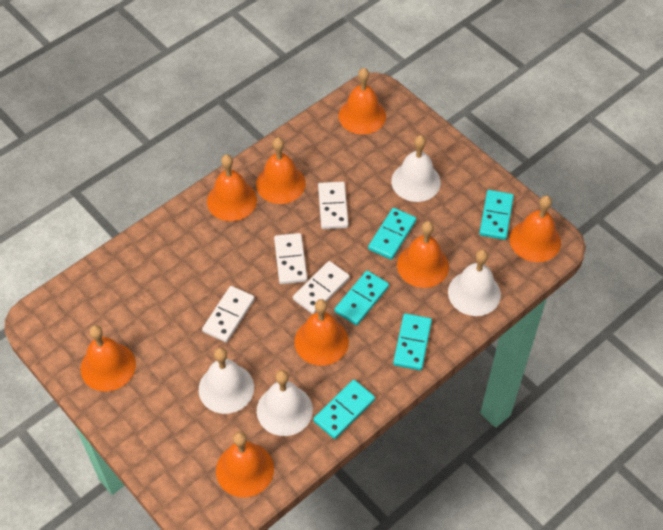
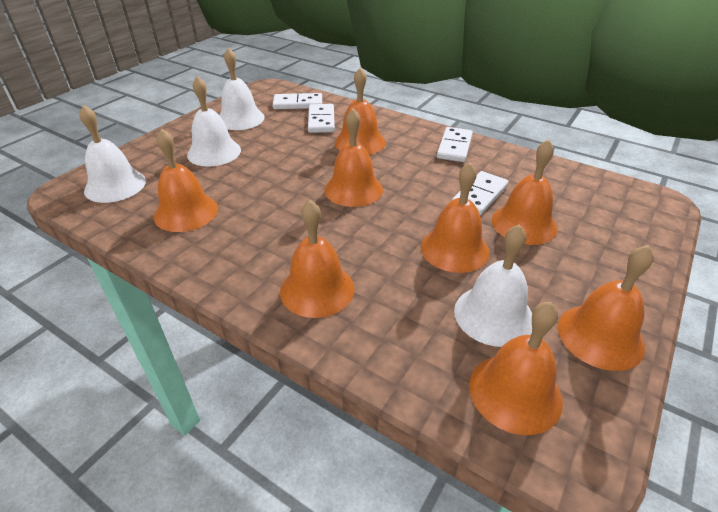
turquoise domino: [313,380,375,439] [334,271,389,325] [368,208,416,260] [393,313,432,370] [479,190,514,240] = 5 -> none = 0

